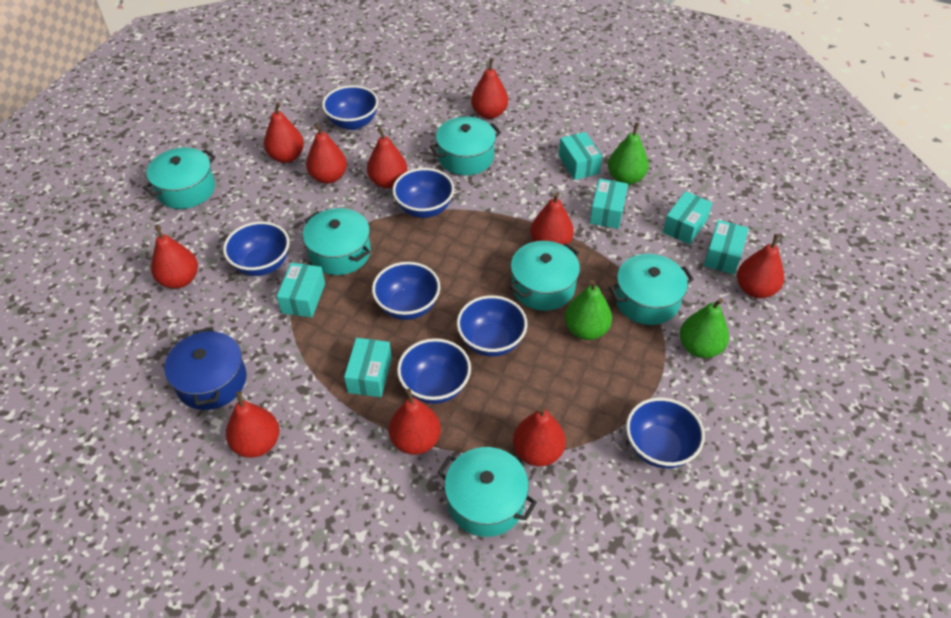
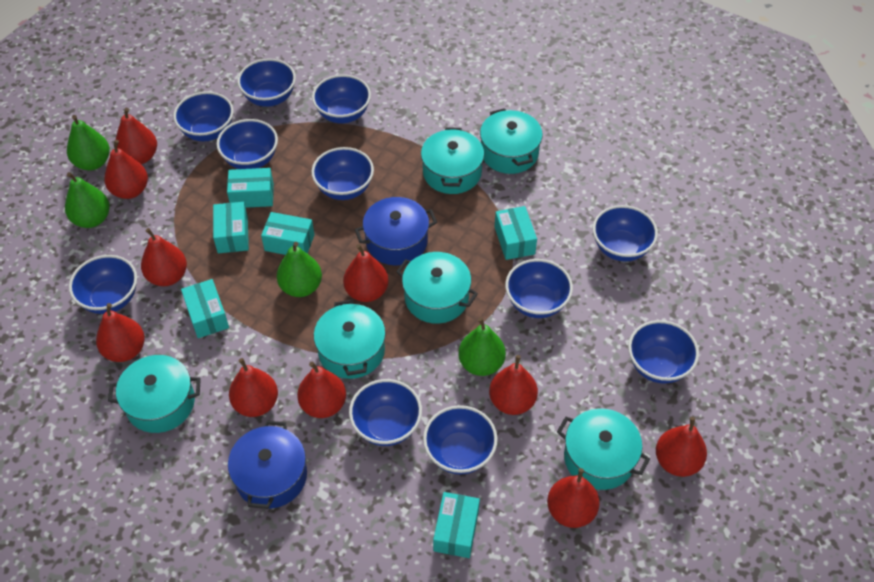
blue bowl: [223,222,290,276] [322,85,378,130] [372,262,440,320] [392,168,454,218] [397,338,471,404] [457,295,527,357] [626,397,705,468] = 7 -> [69,255,137,314] [173,92,234,141] [217,119,278,169] [237,58,296,107] [311,147,374,200] [312,75,371,123] [349,379,422,446] [423,405,498,475] [505,259,573,318] [593,205,658,262] [628,320,699,384] = 11
blue pot: [164,328,246,410] = 1 -> [228,421,307,509] [355,197,437,265] = 2
green pear: [565,279,612,340] [608,122,649,185] [680,298,729,358] = 3 -> [65,172,110,228] [67,115,110,170] [277,242,322,297] [458,317,506,376] = 4

